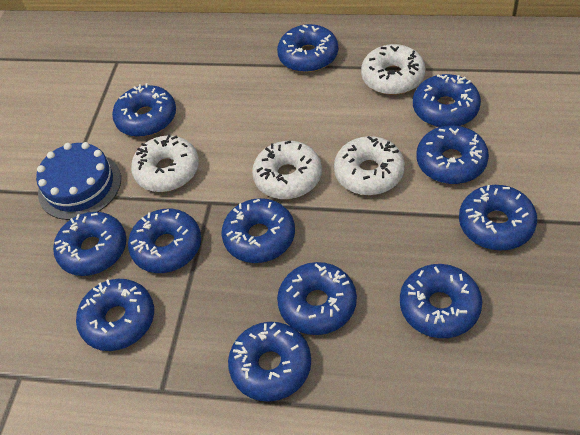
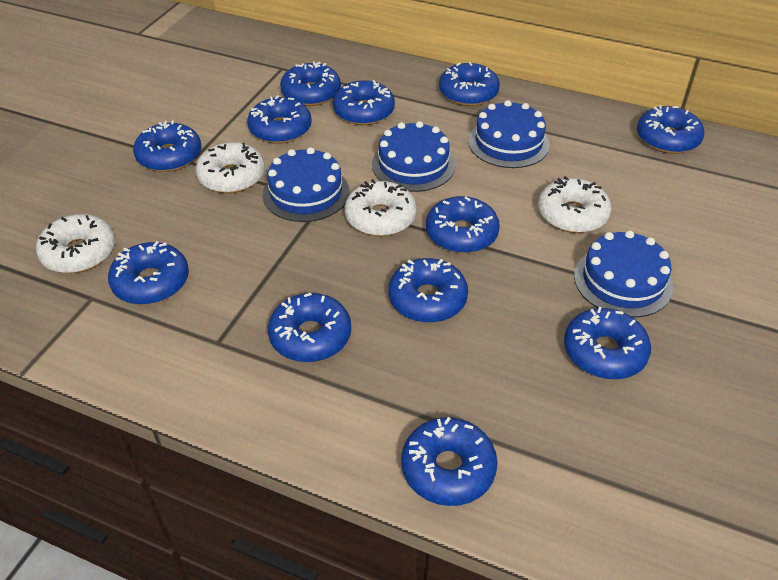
blue cake: [36,142,121,220] = 1 -> [263,147,350,222] [372,121,455,192] [468,100,550,168] [574,230,673,317] = 4

